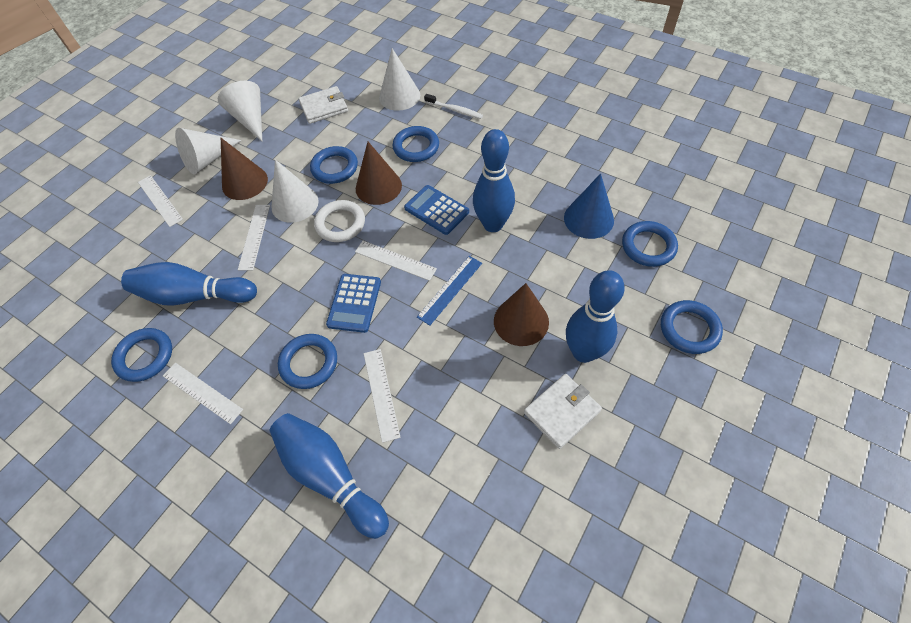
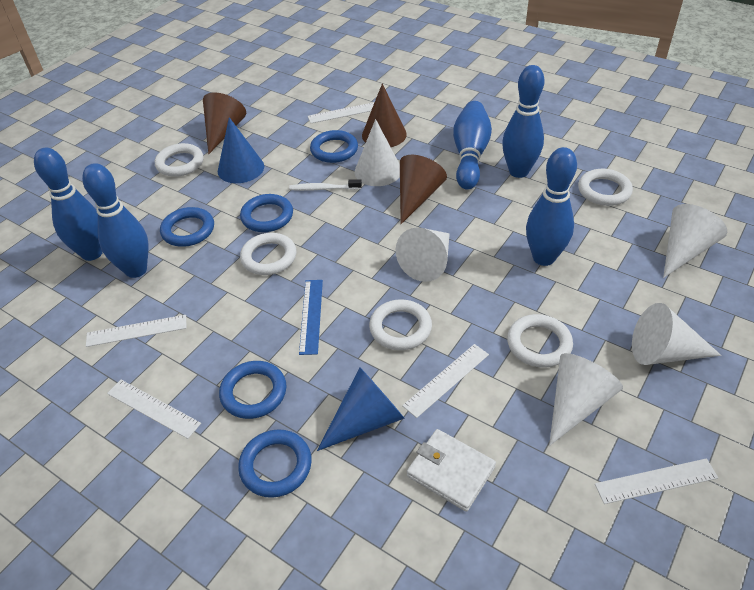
blue bowling pin: [121,262,257,305] [270,413,389,539] [473,129,515,232] [566,270,625,363] = 4 -> [34,148,103,261] [82,163,149,278] [453,101,492,190] [502,65,544,178] [526,147,577,266] = 5
blue calculator: [326,274,381,333] [404,185,469,235] = 2 -> none = 0
blue cone: [564,173,614,239] = 1 -> [218,117,264,183] [317,368,405,451] = 2
blue ring: [111,328,172,382] [278,334,337,389] [310,146,358,184] [393,126,439,162] [622,221,678,267] [661,300,723,354] = 6 -> [160,207,214,247] [219,361,286,419] [238,430,312,498] [240,194,293,232] [310,130,358,163] = 5
white cone: [175,128,242,175] [218,81,262,141] [272,159,319,223] [379,48,420,111] = 4 -> [354,119,400,186] [396,228,450,282] [549,353,623,446] [632,303,721,365] [663,204,727,278] = 5
white ring: [314,200,365,242] = 1 -> [155,143,204,177] [240,233,296,275] [369,299,432,350] [507,314,573,368] [578,169,633,206] = 5
white wallet: [299,86,348,124] [524,374,602,449] = 2 -> [407,429,496,512] = 1

